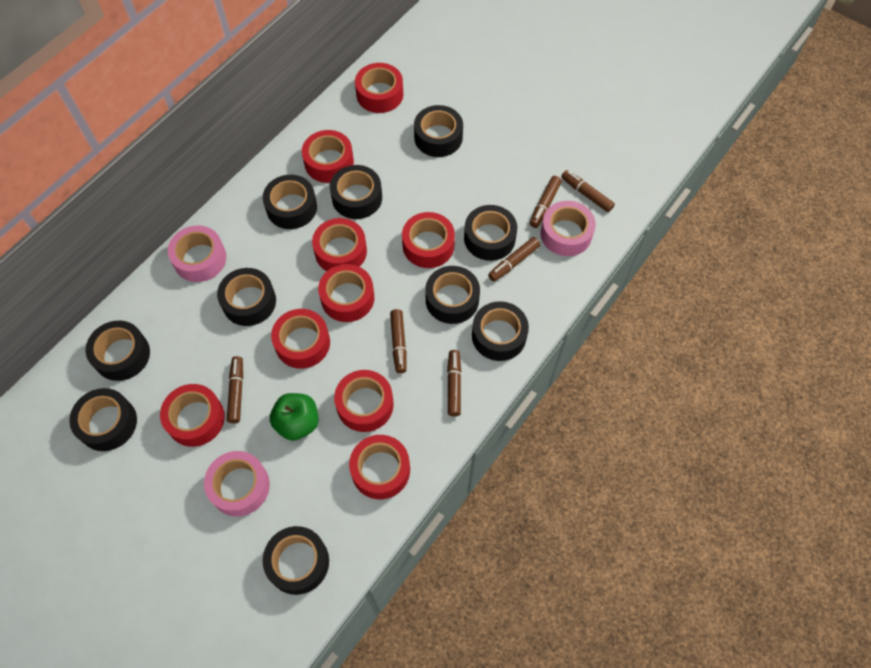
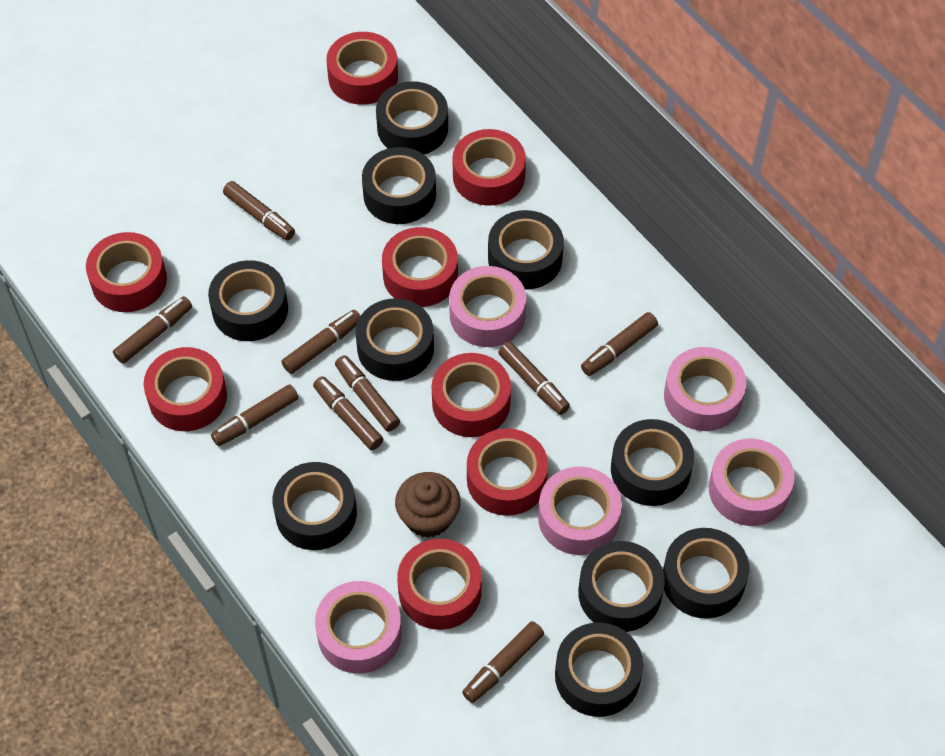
brown cupcake: none = 0 -> [395,472,461,538] = 1
brown marker: [227,356,243,423] [390,309,407,373] [447,350,461,417] [488,237,540,282] [530,176,562,228] [561,170,615,212] = 6 -> [113,296,192,364] [211,384,299,446] [223,181,295,241] [281,310,360,374] [313,376,383,450] [335,355,400,432] [462,621,544,703] [498,342,570,415] [581,312,658,376] = 9
green apple: [270,393,319,441] = 1 -> none = 0
pink tape: [168,225,226,282] [204,451,270,516] [541,201,596,256] = 3 -> [315,581,402,674] [449,266,526,347] [538,467,622,555] [664,347,746,431] [709,439,795,526] = 5
red tape: [160,384,225,447] [271,309,330,369] [302,130,354,183] [312,218,367,271] [318,264,375,322] [334,370,394,432] [349,435,410,499] [355,63,403,113] [402,212,455,268] = 9 -> [86,232,167,312] [144,347,227,431] [326,32,398,105] [382,227,458,307] [397,539,482,630] [432,353,511,437] [452,129,526,206] [467,428,548,516] = 8

